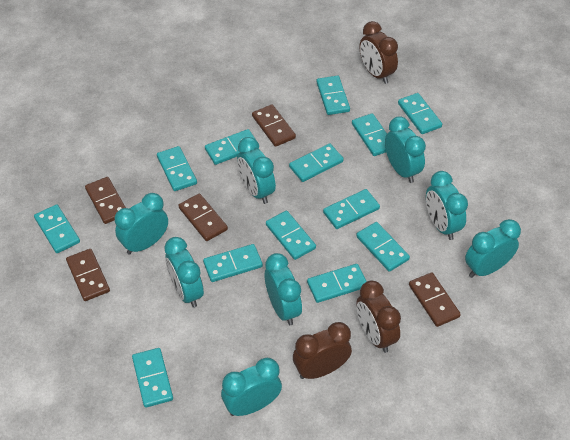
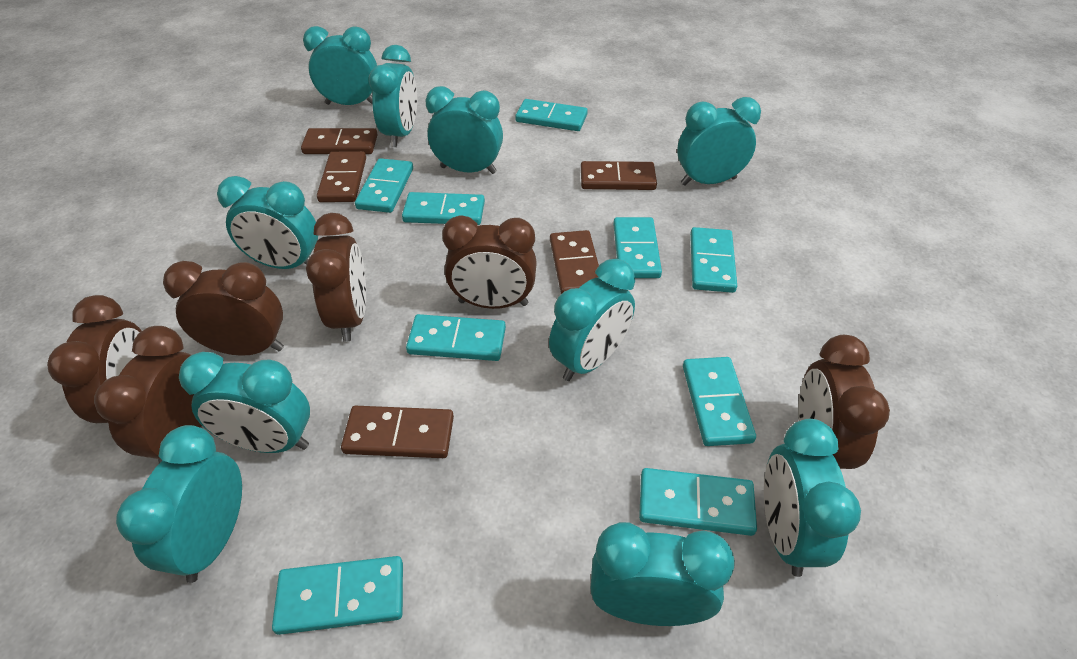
brown clock: [293,322,352,379] [356,281,401,353] [359,21,398,84] = 3 -> [47,295,141,423] [94,326,202,464] [163,261,284,356] [306,213,366,342] [442,215,537,309] [799,335,890,469] = 6
turquoise clock: [115,193,168,255] [164,237,204,308] [221,358,282,416] [237,137,276,204] [265,253,302,325] [385,116,426,183] [426,171,468,240] [465,219,521,278] = 8 -> [116,425,242,583] [179,352,310,453] [217,176,318,269] [303,26,377,105] [369,45,417,147] [425,86,503,174] [549,259,635,381] [590,522,735,626] [677,97,761,186] [764,419,861,577] = 10
turquoise domino: [34,204,80,253] [132,348,173,408] [157,146,197,191] [203,244,263,282] [205,129,259,165] [266,211,316,260] [289,143,344,182] [307,264,367,303] [317,76,350,115] [323,189,380,229] [352,113,387,156] [356,222,410,272] [398,93,442,134] = 13 -> [272,556,403,635] [355,158,413,213] [402,192,485,225] [406,314,506,361] [515,99,588,131] [613,217,662,278] [639,468,757,536] [683,357,756,446] [690,227,737,293] = 9

